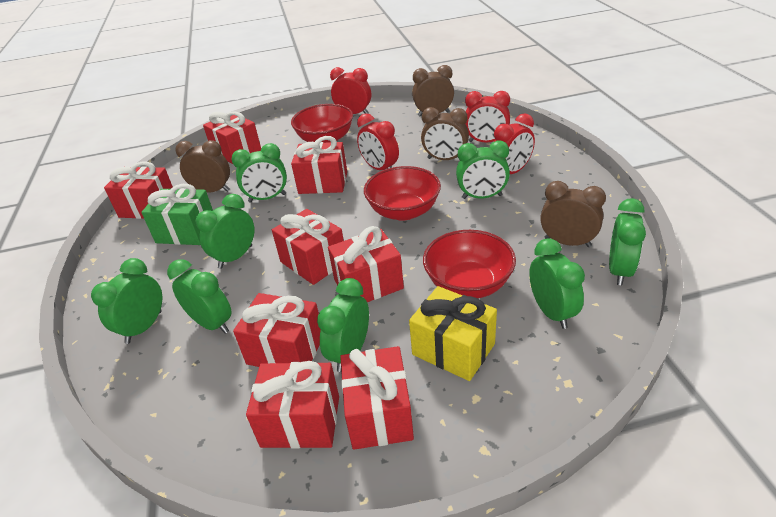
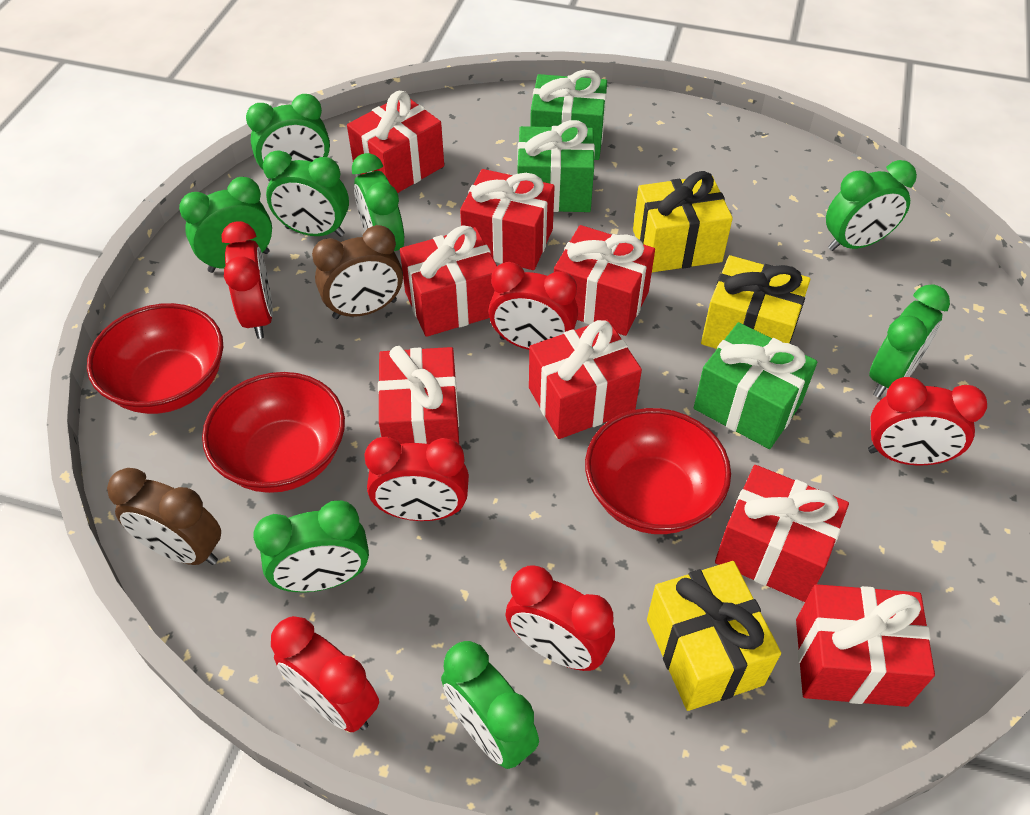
brown clock: [175,140,230,193] [412,65,454,117] [421,107,469,160] [540,181,606,247] = 4 -> [107,468,221,565] [312,225,403,319] = 2
green gift: [141,184,213,245] = 1 -> [518,120,595,212] [530,70,607,160] [693,322,817,449] = 3
red clock: [330,67,371,114] [357,113,399,170] [465,91,510,143] [494,113,535,174] = 4 -> [222,221,273,339] [271,616,379,732] [364,437,469,521] [489,262,578,350] [505,565,615,671] [868,377,987,465] = 6
yellow gift: [409,286,497,381] = 1 -> [633,171,733,272] [647,561,781,711] [701,255,810,349] = 3

